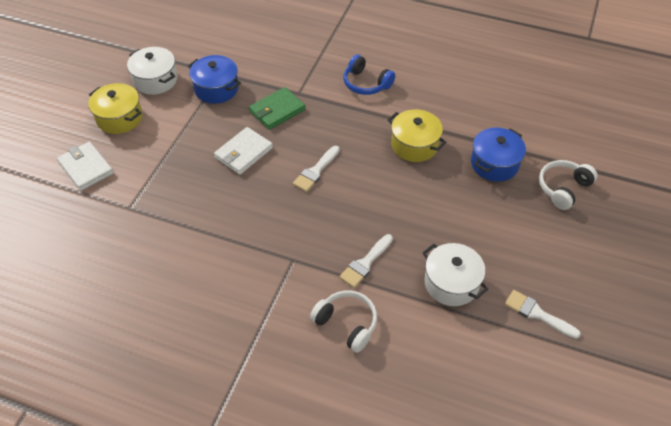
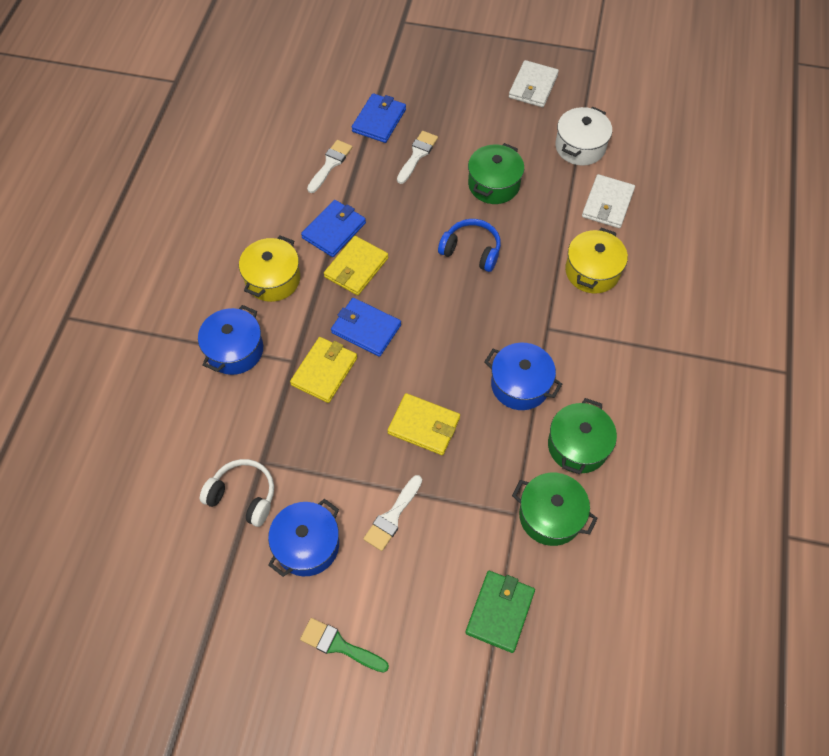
blue pot: [188,55,241,104] [471,128,526,182] = 2 -> [198,305,263,375] [268,499,339,577] [484,343,562,410] = 3
blue wallet: none = 0 -> [301,200,366,257] [331,298,401,357] [352,93,406,143] = 3
green brush: none = 0 -> [300,618,389,673] = 1
green pot: none = 0 -> [468,143,524,204] [512,473,598,546] [548,398,617,474] = 3
white headphones: [310,290,377,353] [539,160,598,210] = 2 -> [200,459,274,527] = 1
white pot: [127,47,177,95] [422,243,488,306] = 2 -> [555,107,612,166] = 1
yellow wallet: none = 0 -> [290,337,357,403] [324,236,388,295] [387,393,460,455] = 3

